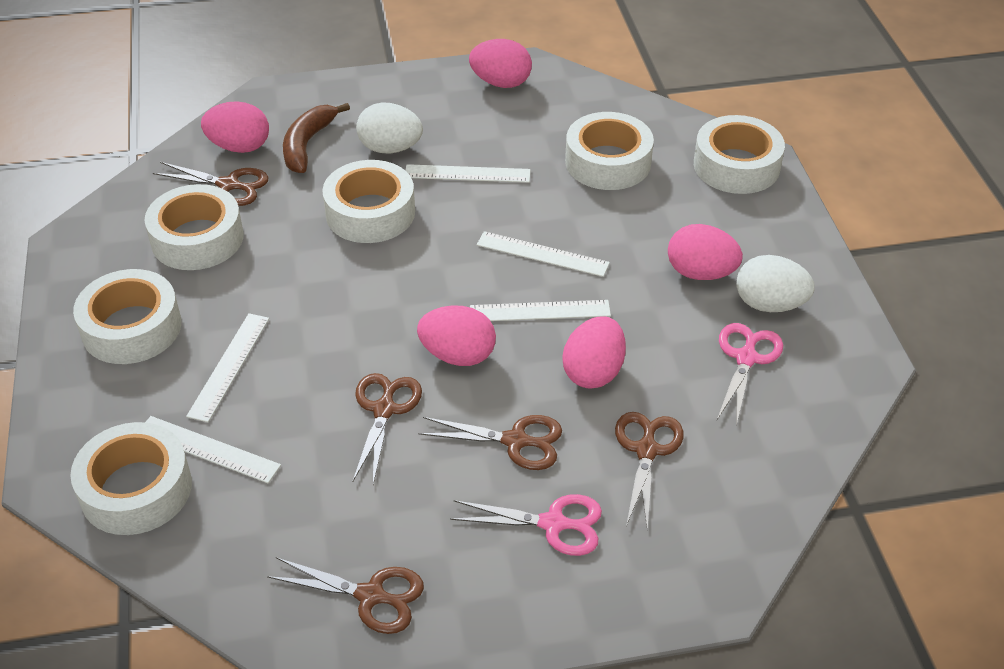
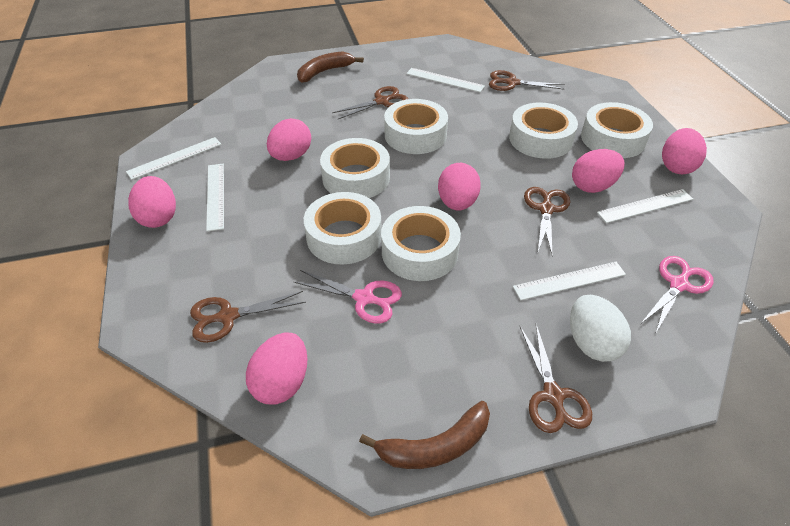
brown banana: [283,103,350,173] = 1 -> [297,52,364,83] [359,401,490,469] = 2
pink egg: [201,101,269,153] [417,305,496,366] [469,39,532,88] [563,316,626,388] [668,224,743,280] = 5 -> [128,176,176,228] [246,332,308,405] [267,118,311,161] [438,163,481,211] [572,149,625,193] [662,128,707,174] = 6
white egg: [356,103,423,154] [736,255,815,312] = 2 -> [570,295,631,362] = 1

